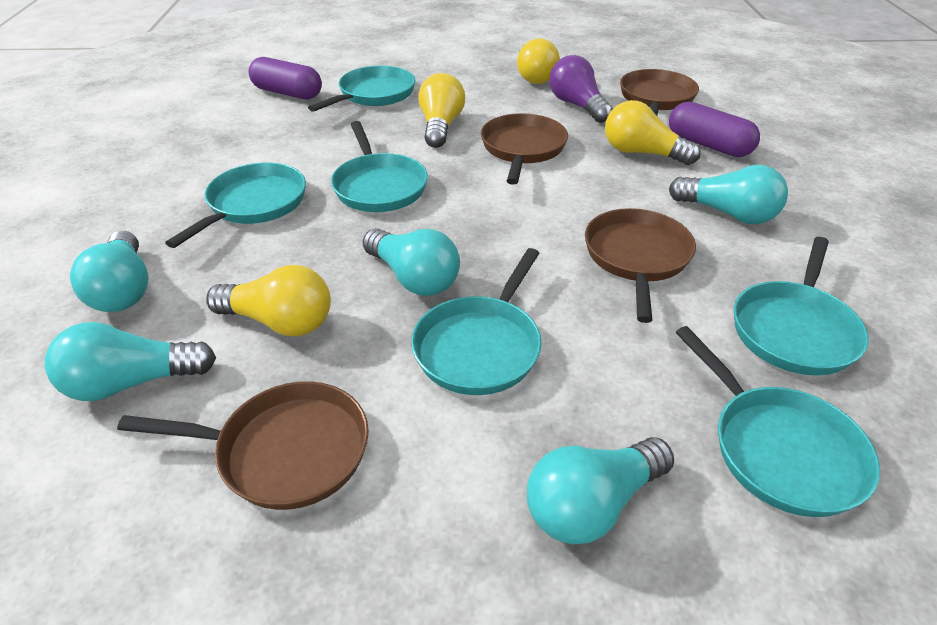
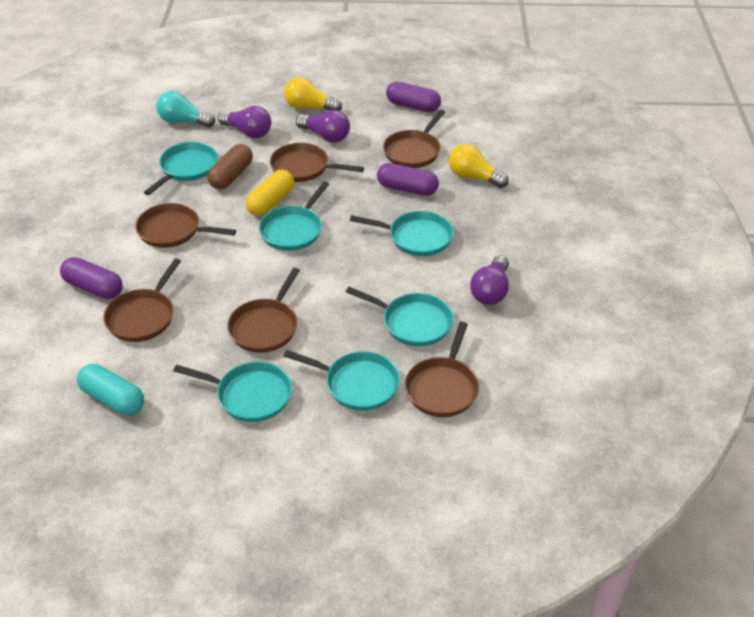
brown capsule: none = 0 -> [207,144,253,189] = 1
brown pan: [117,381,369,510] [481,113,568,185] [585,208,696,323] [620,69,699,116] = 4 -> [103,258,181,342] [135,203,236,248] [227,268,300,353] [270,143,364,182] [383,110,445,168] [405,322,479,417] = 6
purple capsule: [248,57,322,99] [669,102,760,157] = 2 -> [60,257,123,299] [377,163,439,196] [386,82,441,112] = 3
purple light bulb: [549,55,613,123] = 1 -> [218,106,271,138] [296,110,350,143] [470,255,509,305] = 3
turquoise capsule: none = 0 -> [77,364,144,415] = 1
turquoise light bulb: [44,322,216,401] [70,231,148,312] [363,228,460,296] [527,437,674,545] [669,165,788,224] = 5 -> [156,91,215,128] = 1
yellow capsule: none = 0 -> [246,170,294,216] = 1
yellow light bulb: [206,265,331,336] [418,73,465,148] [517,38,560,84] [605,100,701,165] = 4 -> [284,77,342,111] [449,144,509,188] = 2

